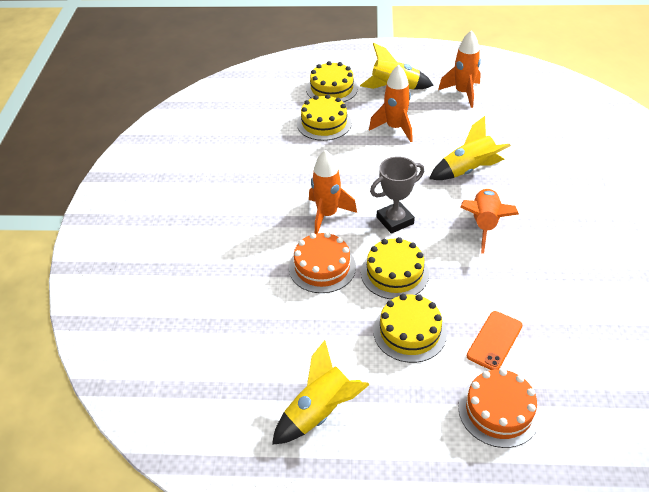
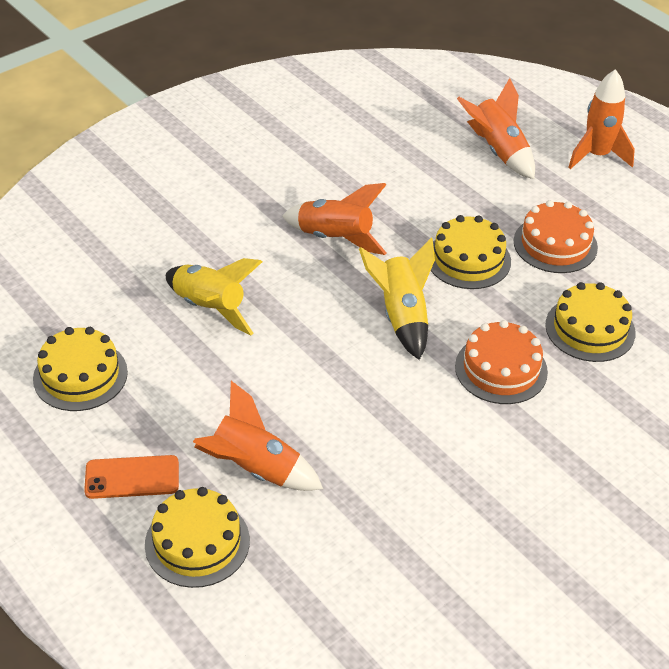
grey trophy: [370,156,424,234] = 1 -> none = 0
yellow rocket: [272,340,370,445] [360,43,434,90] [429,116,511,180] = 3 -> [166,258,262,335] [359,238,435,360] = 2

